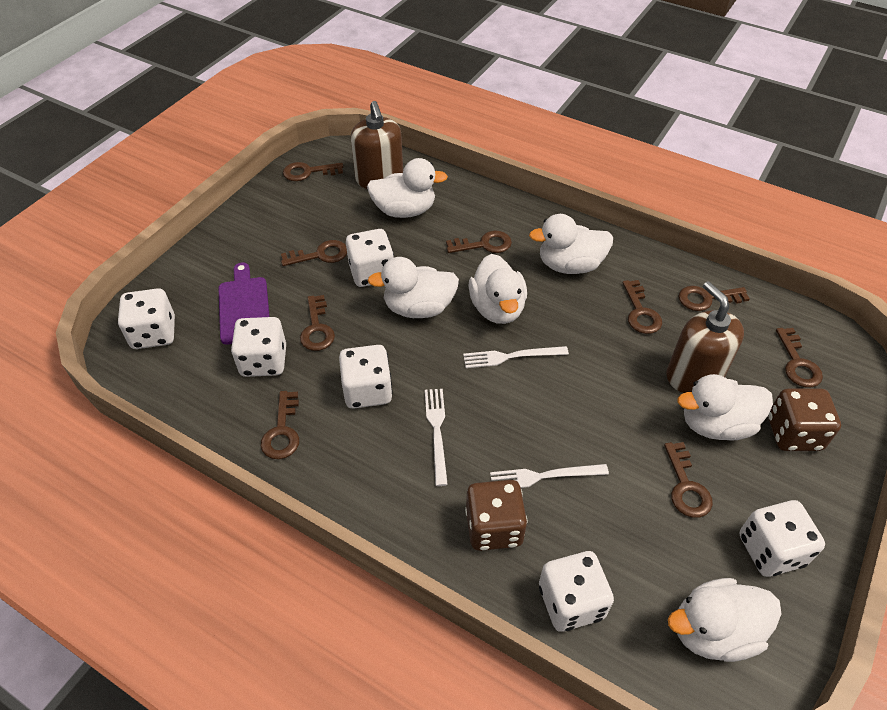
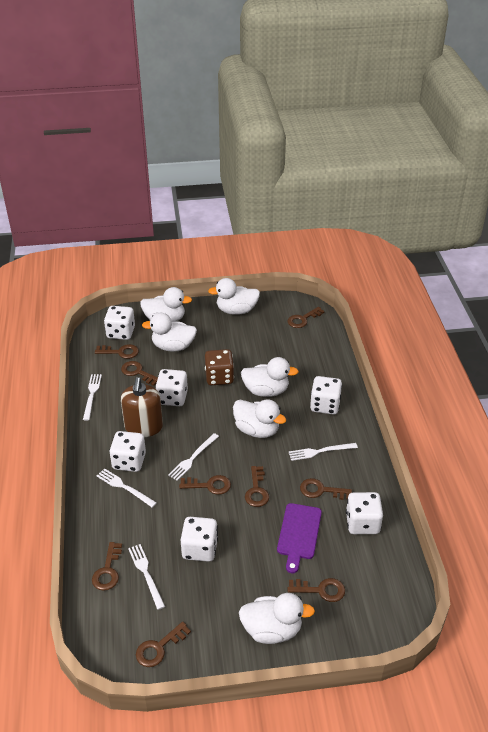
brown dice: [465,480,527,551] [768,388,841,451] = 2 -> [205,349,234,385] = 1
brown soap dispenser: [351,101,403,189] [666,281,744,393] = 2 -> [121,377,163,437] = 1
white fork: [425,389,448,486] [463,346,569,368] [490,464,609,488] = 3 -> [83,374,102,421] [97,468,157,508] [128,544,165,610] [168,433,219,481] [289,443,358,461] = 5

